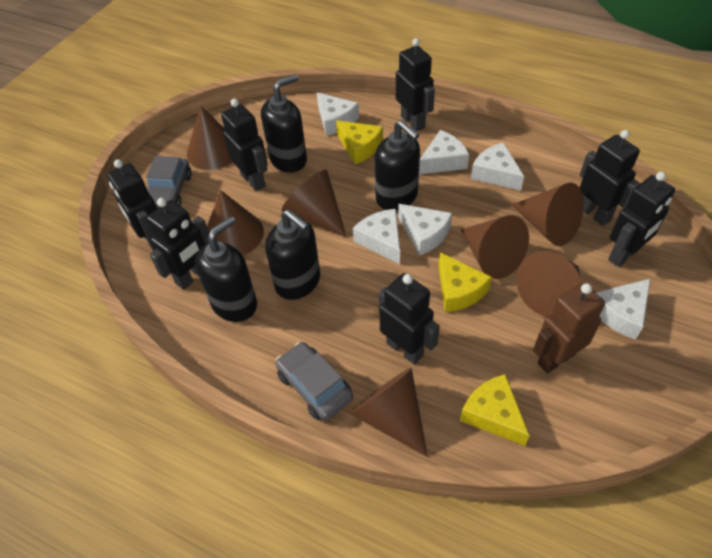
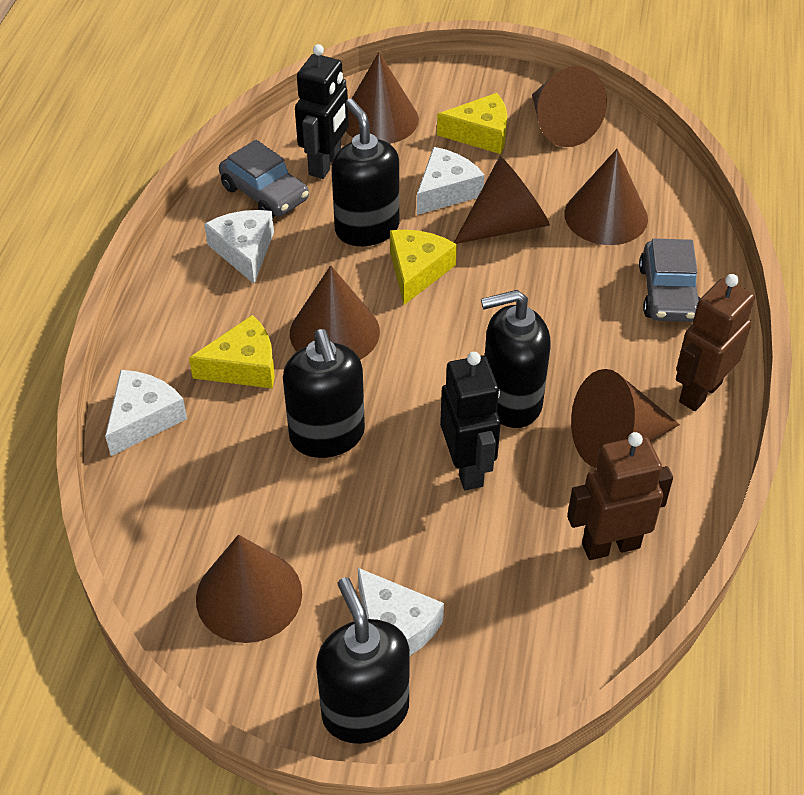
black robot: [107,159,157,251] [147,198,209,290] [221,99,268,191] [379,273,440,365] [396,38,435,132] [580,130,640,226] [608,172,675,267] = 7 -> [295,44,349,179] [440,352,501,490] = 2
brown robot: [533,283,605,374] = 1 -> [567,432,673,560] [676,274,755,411] = 2
white cheese: [317,92,359,136] [353,209,400,264] [398,204,452,256] [419,130,469,175] [471,142,524,191] [595,279,650,340] = 6 -> [105,370,187,456] [204,210,274,284] [358,568,444,656] [417,147,485,215] = 4

